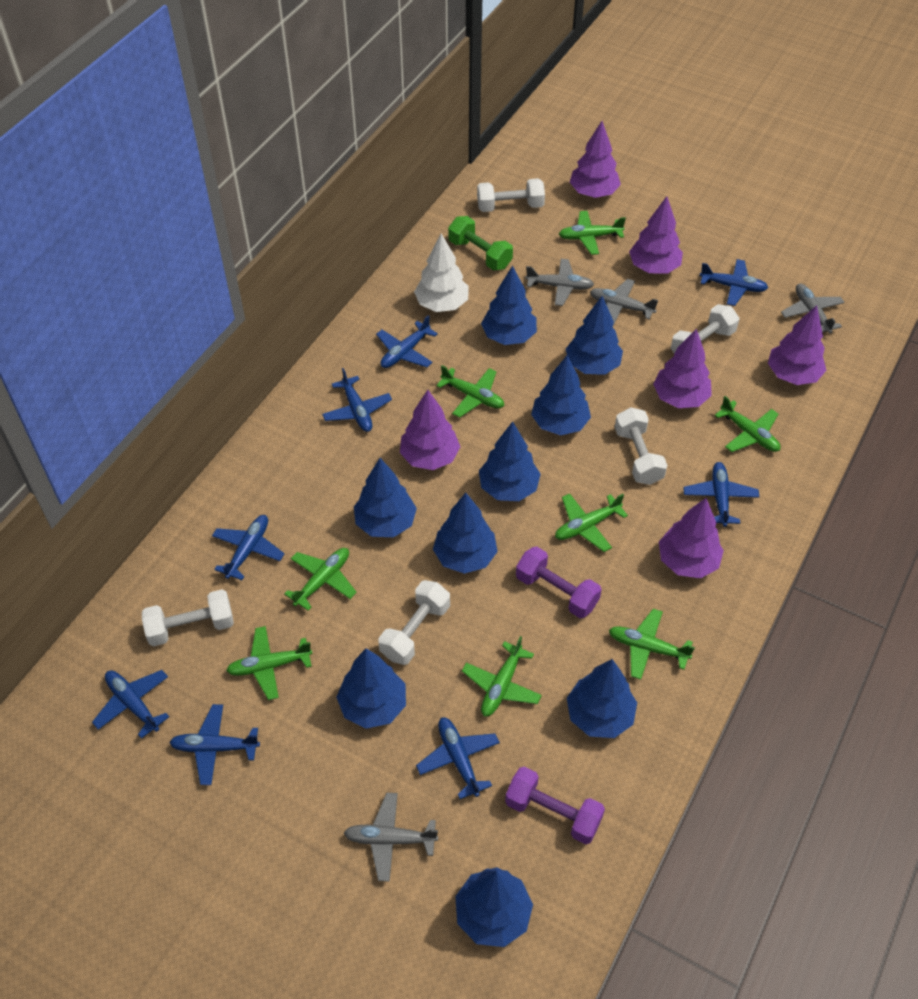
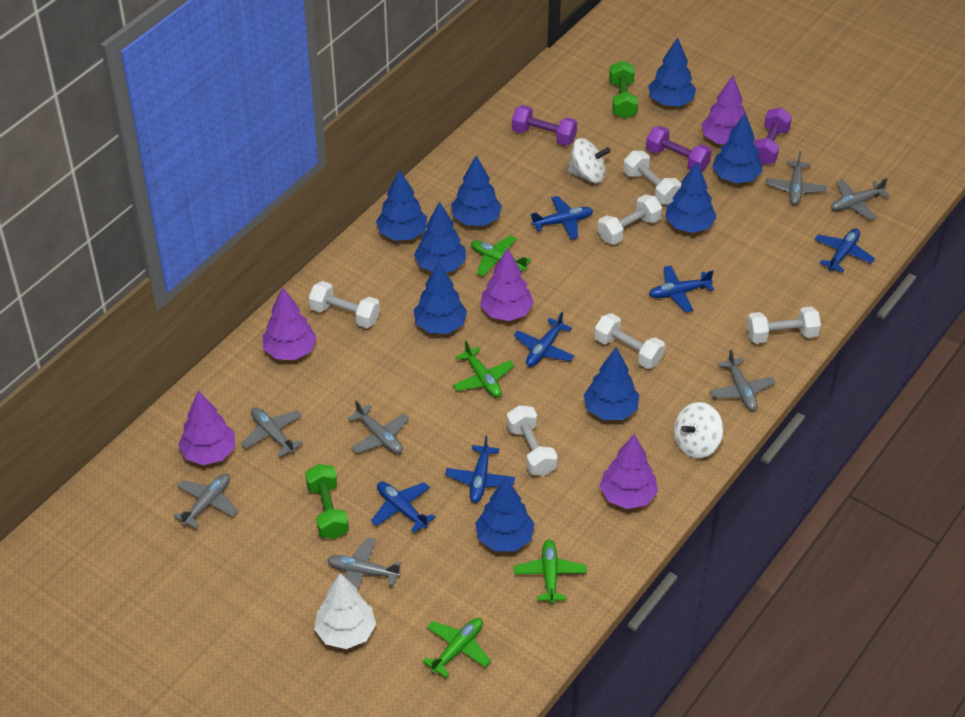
blue plane: [92,670,169,739] [169,704,260,785] [212,515,285,580] [322,368,392,432] [376,315,438,368] [416,717,500,799] [683,462,759,527] [700,259,768,306] = 8 -> [371,481,435,533] [445,436,515,503] [514,312,574,367] [530,196,593,240] [649,266,714,312] [814,228,875,273] = 6
green dumbbell: [448,216,513,270] = 1 -> [305,464,349,539] [609,61,638,119] = 2
green plane: [226,626,312,700] [284,548,357,611] [436,365,504,418] [462,636,542,717] [555,493,628,552] [559,211,626,255] [609,609,695,680] [714,396,780,452] = 8 -> [423,618,491,678] [452,341,514,398] [471,235,531,277] [514,540,587,604] = 4
grey plane: [344,793,438,882] [525,259,594,306] [590,279,658,325] [781,283,845,334] = 4 -> [174,474,238,529] [241,407,303,457] [327,538,401,592] [348,400,409,454] [710,349,775,411] [766,151,827,205] [831,178,890,220] = 7
purple dumbbell: [505,767,605,845] [516,546,602,618] = 2 -> [512,105,577,146] [646,126,712,171] [754,108,792,165] = 3
purple tree: [400,390,460,470] [570,121,621,198] [629,196,683,274] [653,329,712,408] [659,498,724,578] [768,305,826,385] = 6 -> [178,391,235,465] [262,288,317,360] [480,248,534,321] [600,434,658,509] [701,76,745,144] = 5
white dumbbell: [142,590,234,646] [378,580,450,665] [477,178,545,212] [615,407,667,485] [671,304,739,354] = 5 -> [308,281,380,328] [507,405,558,476] [594,313,665,369] [598,194,662,245] [623,151,681,204] [747,306,821,344] = 6
white spinning top: none = 0 -> [567,138,611,183] [674,402,724,458] = 2

